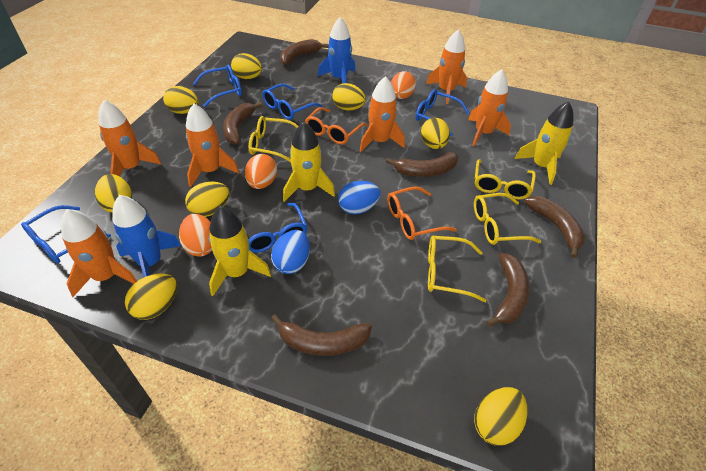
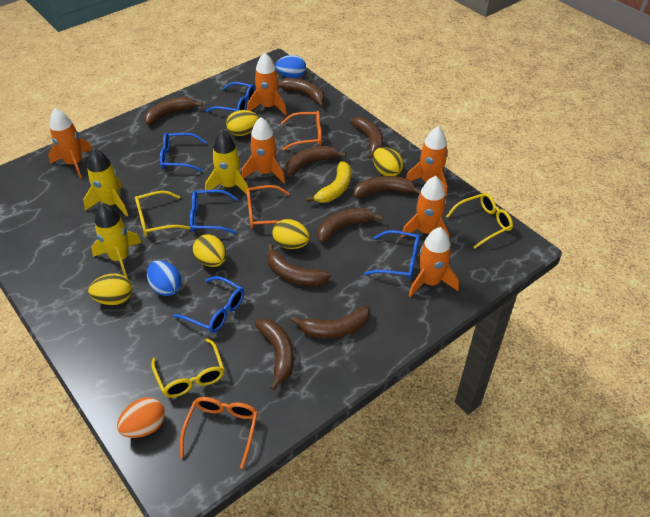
blue rocket: [112,195,181,278] [318,17,355,83] = 2 -> none = 0
brown banana: [223,102,263,144] [271,314,372,356] [280,39,328,65] [386,152,459,177] [486,253,530,327] [524,196,585,258] = 6 -> [144,97,203,125] [255,319,294,391] [267,244,331,286] [278,78,324,108] [285,146,346,176] [290,306,370,338] [317,208,383,243] [350,117,383,159] [354,176,421,198] = 9
orange egg: [179,214,212,256] [245,154,277,189] [391,71,416,99] = 3 -> [117,397,165,438] = 1
orange glasses: [305,107,368,144] [387,186,457,240] = 2 -> [180,397,258,469] [246,185,290,228] [281,111,322,151] = 3
yellow banana: none = 0 -> [306,161,351,203] = 1
yellow egg: [95,174,132,213] [125,273,177,320] [163,86,198,114] [185,182,229,217] [231,53,262,79] [332,83,366,110] [421,118,450,149] [474,387,527,446] = 8 -> [88,274,132,305] [193,234,227,267] [226,110,259,136] [272,219,310,249] [373,147,403,176] = 5
yellow glasses: [249,116,299,163] [428,235,486,302] [474,193,541,245] [475,159,536,200] = 4 -> [135,191,190,236] [151,339,224,398] [446,193,513,248] = 3

